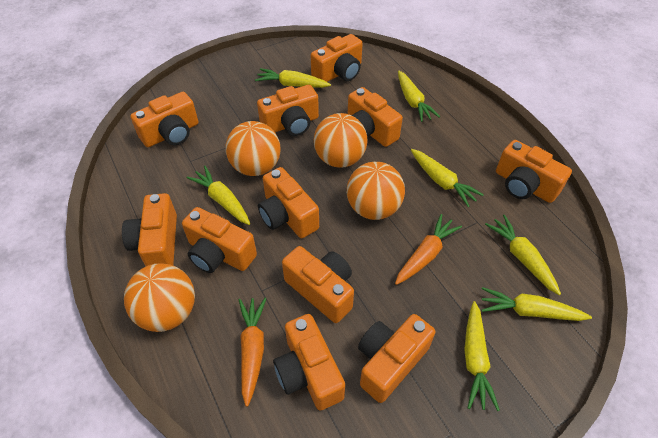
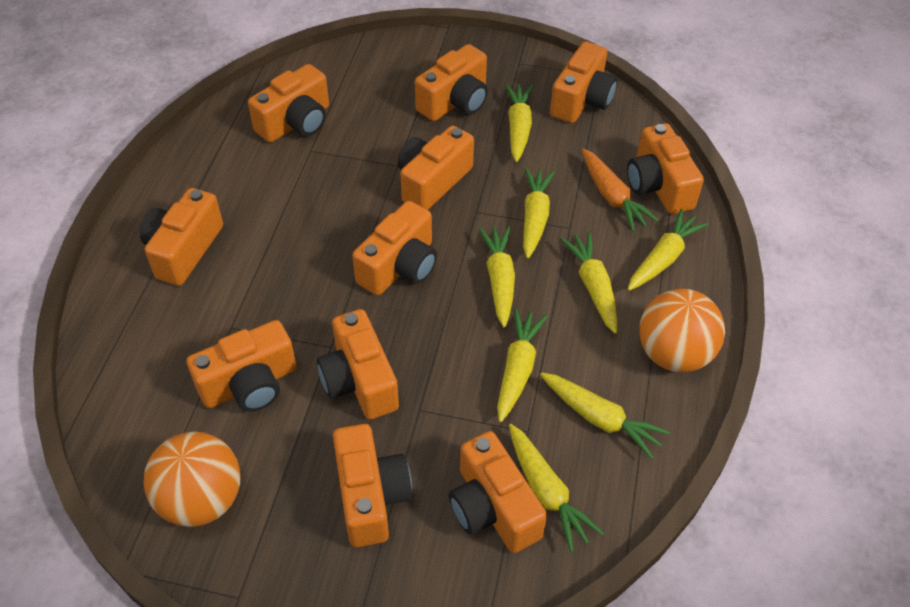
orange ball: [124,263,195,332] [226,121,281,176] [314,113,367,168] [347,162,405,220] = 4 -> [143,432,240,527] [639,289,725,372] = 2
orange carrot: [239,298,267,407] [395,214,462,285] = 2 -> [582,148,659,232] = 1
yellow carrot: [186,166,250,225] [255,68,331,88] [398,70,440,122] [411,149,484,207] [464,301,500,411] [481,287,592,321] [485,215,561,295] = 7 -> [479,226,515,327] [497,308,548,422] [505,84,533,162] [509,424,604,552] [523,167,555,259] [540,372,670,459] [560,232,617,334] [627,209,709,291] = 8

